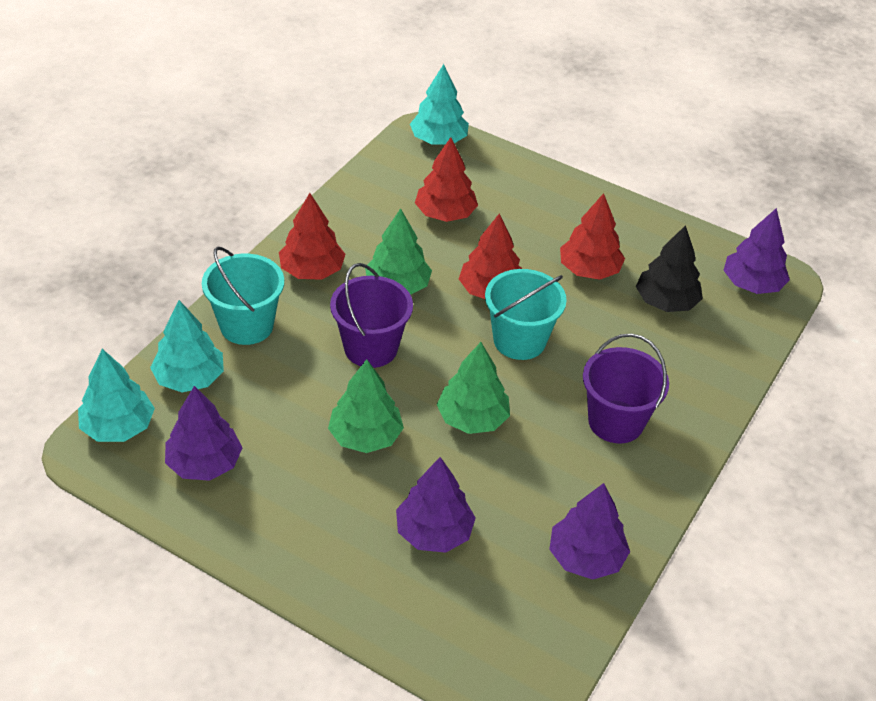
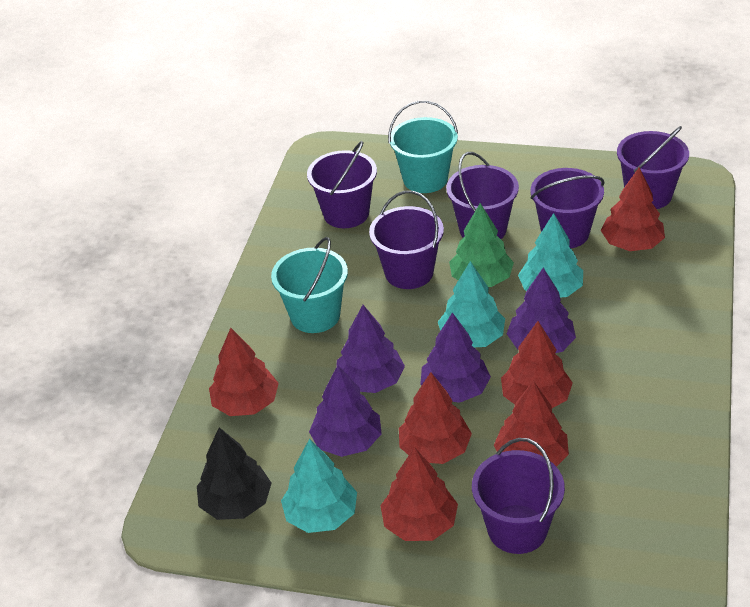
green tree: [328,359,404,453] [365,208,432,295] [437,342,510,434] = 3 -> [449,203,514,287] = 1
purple bucket: [330,263,413,368] [583,334,669,444] = 2 -> [307,141,377,228] [369,191,444,289] [446,152,519,239] [472,438,565,554] [530,168,605,248] [617,126,689,209] = 6
red tree: [279,193,345,280] [415,137,478,222] [459,213,522,299] [560,193,625,280] = 4 -> [209,328,279,416] [380,447,458,541] [399,372,472,464] [494,381,569,467] [501,321,573,408] [601,168,665,251] = 6

